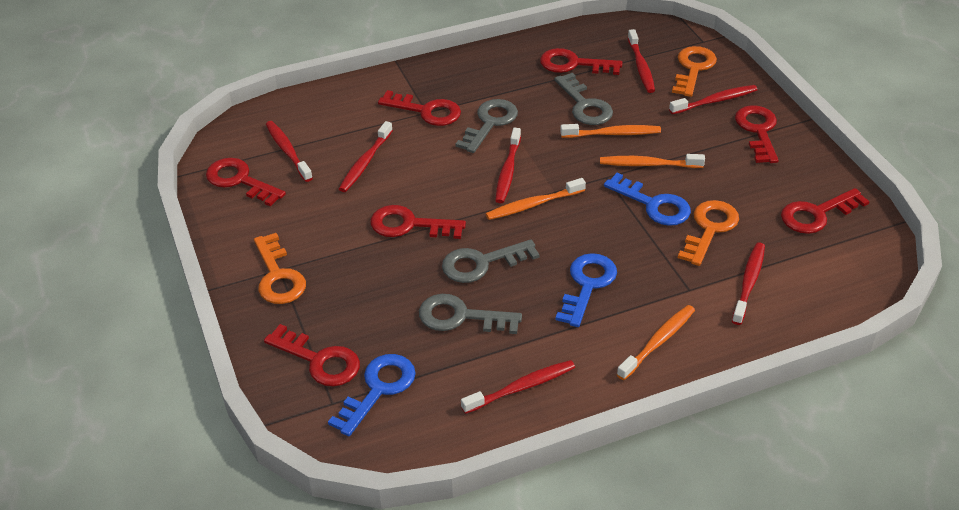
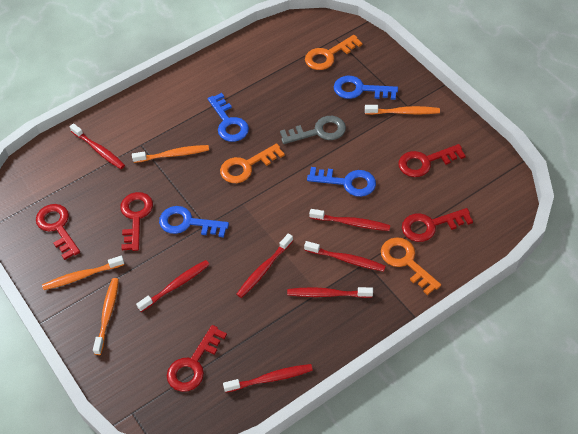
blue key: [328,354,416,436] [555,253,617,327] [604,173,691,226] = 3 -> [159,206,229,237] [208,93,249,142] [307,167,376,197] [334,76,398,100] = 4
grey key: [419,294,522,334] [442,239,540,283] [456,99,518,153] [554,73,613,125] = 4 -> [280,116,346,144] = 1
red key: [206,158,286,206] [264,324,360,387] [371,205,466,239] [378,90,461,126] [540,48,622,75] [735,105,779,163] [781,188,870,234] = 7 -> [36,204,80,260] [120,192,153,251] [167,325,227,392] [398,144,466,177] [402,208,473,242] = 5

